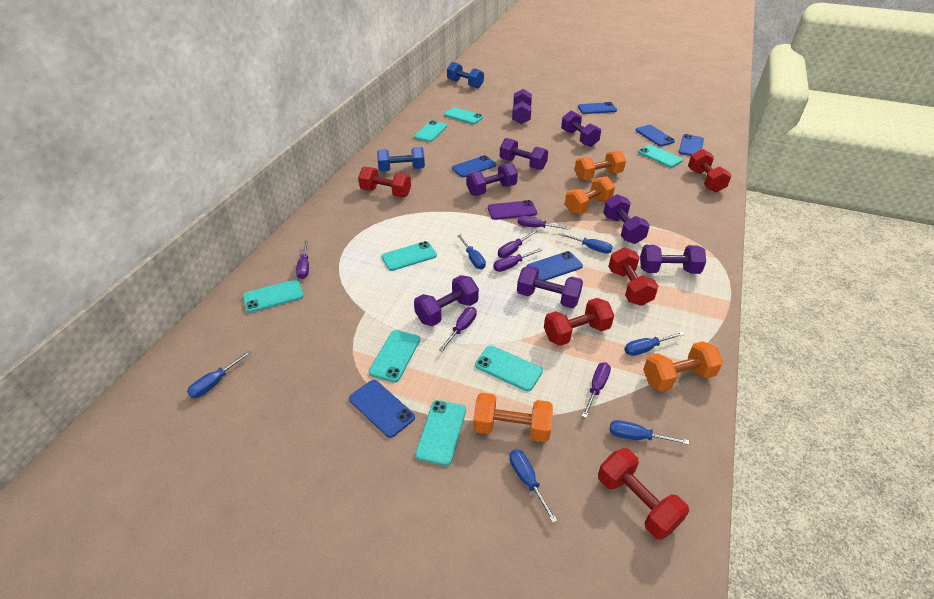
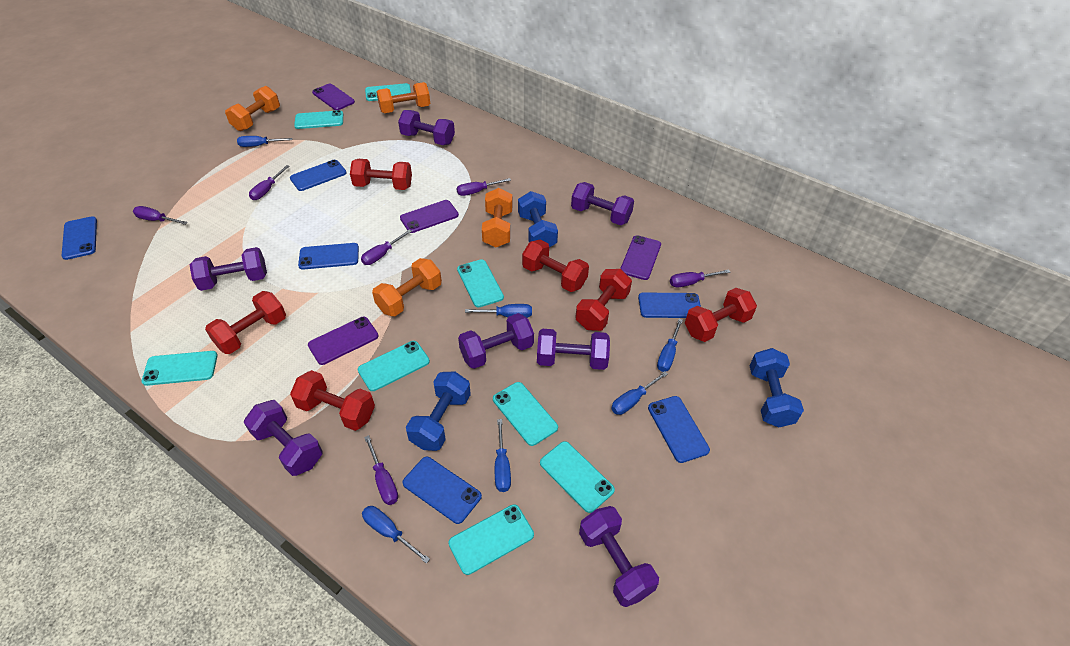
blue dumbbell: [377,147,425,172] [447,62,484,88] = 2 -> [406,371,471,451] [518,191,558,247] [749,348,804,427] = 3
purple dumbbell: [414,275,479,326] [467,163,518,196] [500,138,548,170] [512,89,532,124] [517,265,583,308] [561,111,601,147] [603,194,650,244] [640,245,706,274] = 8 -> [189,247,267,291] [244,400,323,476] [398,110,455,145] [458,313,534,369] [537,329,610,370] [571,182,634,225] [579,506,659,607] = 7
purple phone: [488,200,537,220] = 1 -> [308,317,379,365] [312,84,355,110] [400,200,459,233] [620,235,661,280] = 4
red dumbbell: [358,167,411,197] [544,298,614,346] [598,448,689,540] [608,247,659,306] [688,149,732,193] = 5 -> [205,291,286,354] [290,370,375,431] [350,159,412,190] [522,240,589,292] [575,269,632,331] [685,288,757,342] = 6

